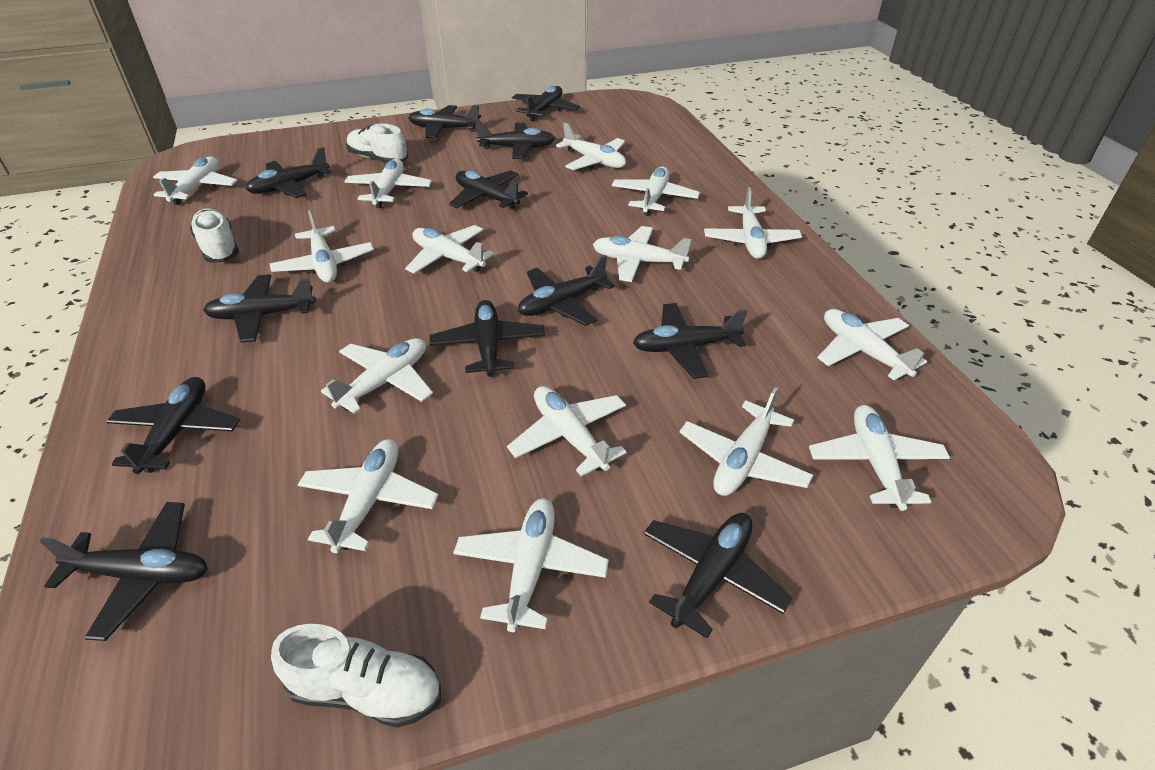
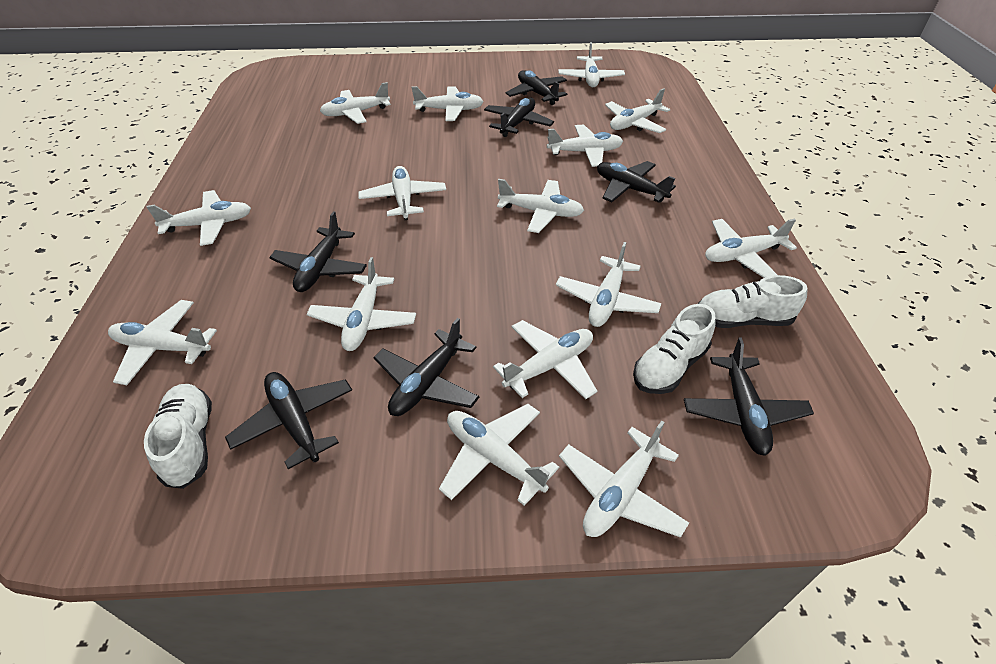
black plane: [39,502,208,641] [107,377,240,474] [203,274,316,343] [246,147,332,198] [408,105,481,139] [430,300,545,377] [449,170,528,210] [475,122,555,159] [512,86,580,121] [518,255,615,326] [633,303,747,379] [643,513,792,638] = 12 -> [225,372,352,469] [269,211,367,292] [374,318,479,416] [484,97,554,137] [505,70,567,105] [597,161,676,203] [684,338,814,456] = 7

